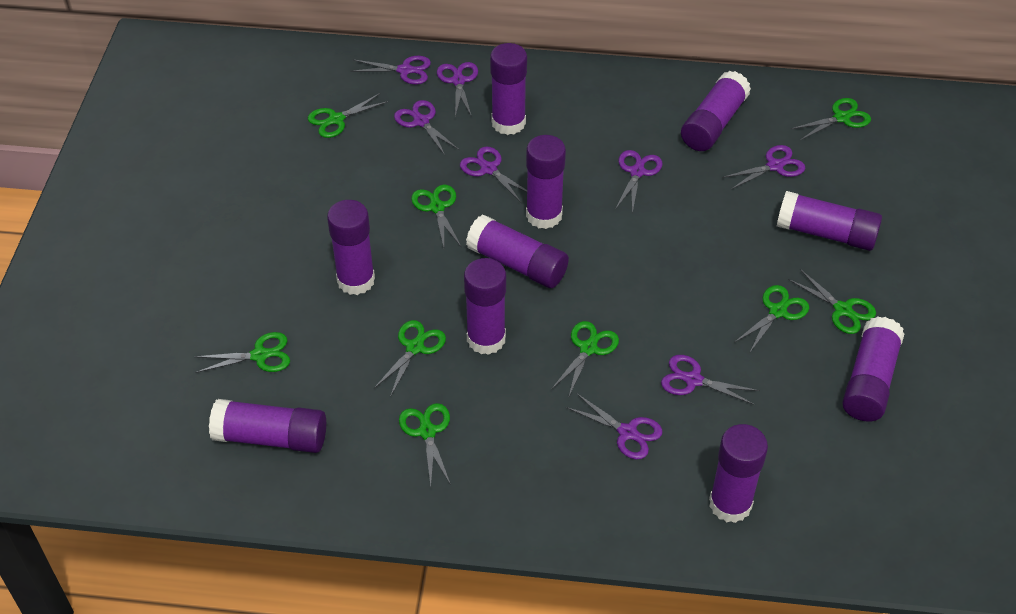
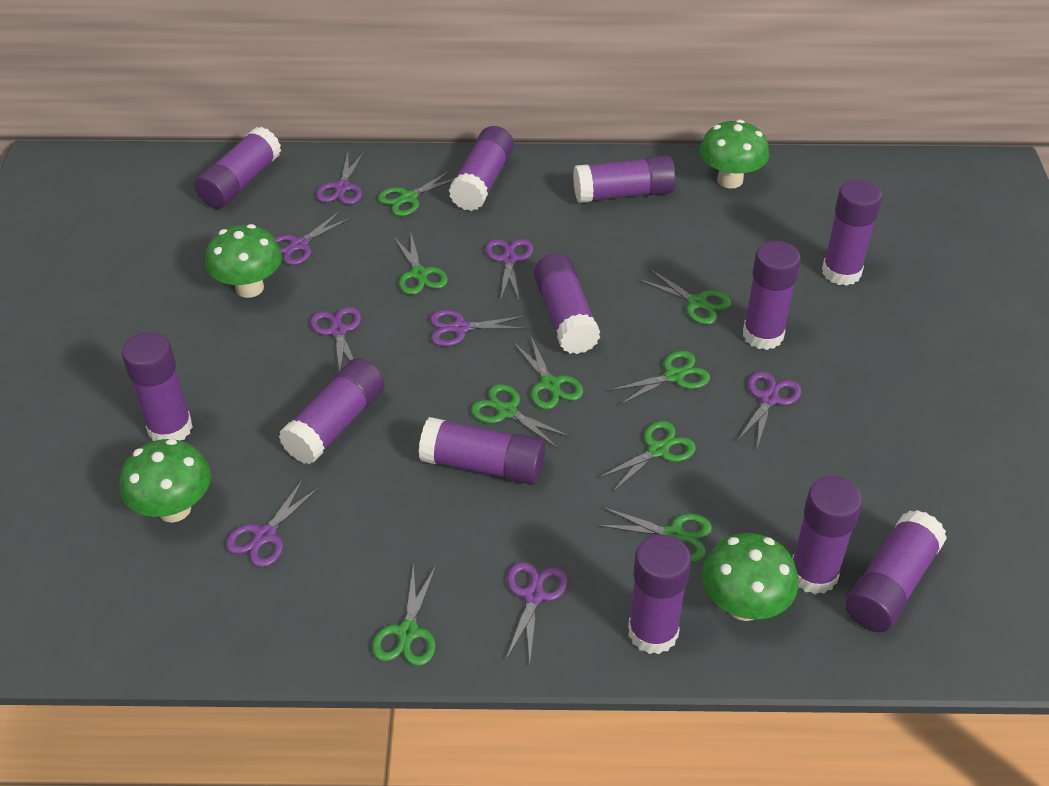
green mushroom: none = 0 -> [120,439,211,523] [205,224,282,298] [700,120,769,188] [702,533,798,621] = 4
purple glue stick: [209,399,326,453] [327,200,375,295] [464,258,506,355] [466,214,569,288] [490,43,527,135] [526,135,566,229] [681,71,751,151] [709,424,768,523] [777,191,882,251] [842,317,904,422] = 10 -> [122,332,193,441] [195,127,281,209] [279,358,385,464] [419,417,546,485] [449,126,514,211] [534,254,600,354] [573,155,676,203] [628,534,691,654] [743,241,801,350] [792,476,863,594] [822,179,882,286] [845,510,947,632] = 12

